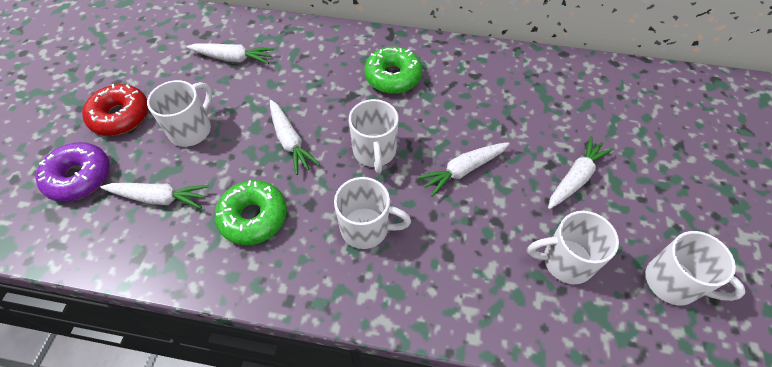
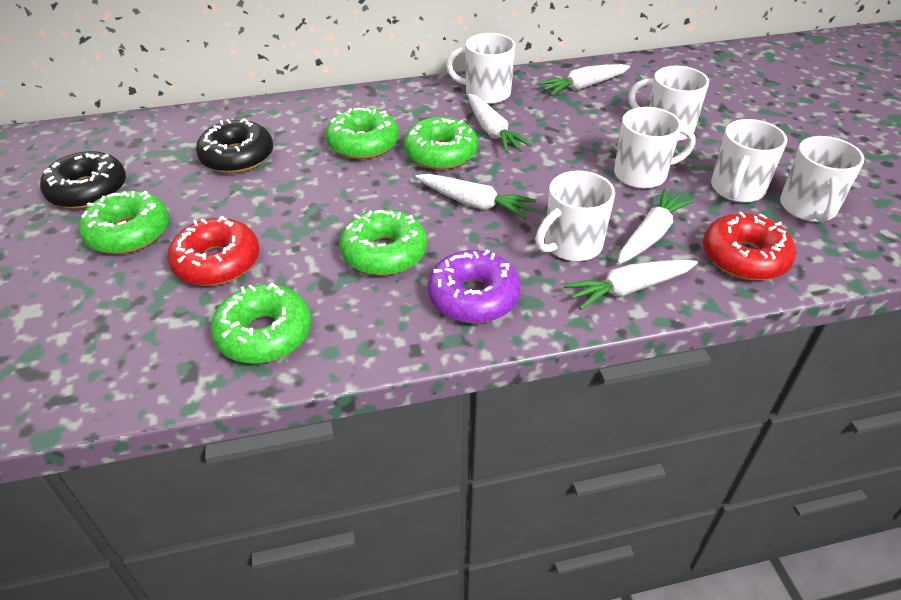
black donut: none = 0 -> [40,151,126,209] [196,118,273,173] = 2
green donut: [215,180,287,245] [364,46,422,94] = 2 -> [78,190,169,254] [211,282,311,364] [325,107,399,159] [339,209,427,276] [404,117,478,170] = 5
red donut: [82,84,148,136] = 1 -> [167,216,259,286] [703,212,796,280] = 2
white mug: [147,80,212,147] [334,177,411,249] [349,99,399,173] [528,211,619,284] [646,231,745,305] = 5 -> [446,33,515,104] [535,171,615,261] [614,107,696,189] [628,65,709,141] [711,119,787,203] [780,136,865,222] = 6

